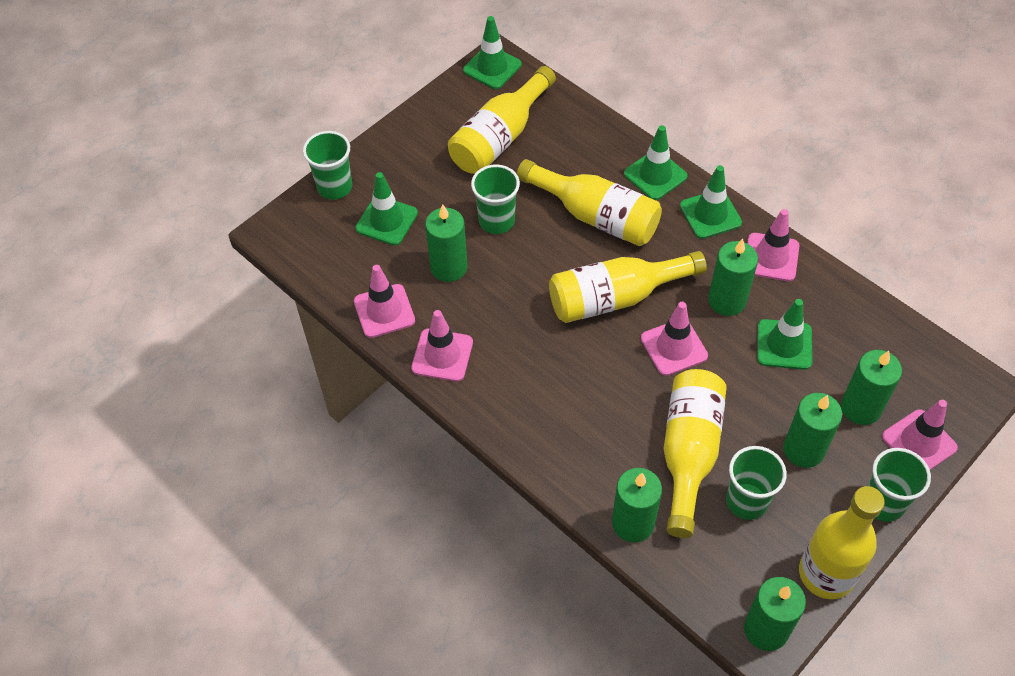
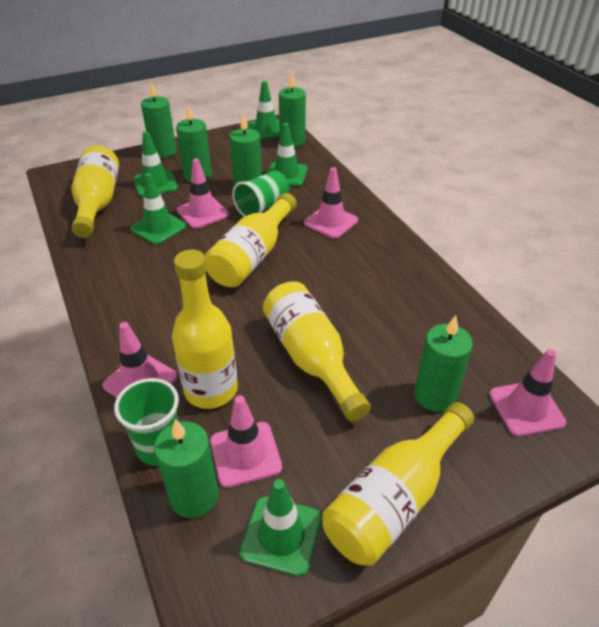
green cup: [303,131,352,200] [471,165,520,234] [726,446,787,520] [867,448,931,522] = 4 -> [114,378,179,466] [232,171,289,217] = 2

